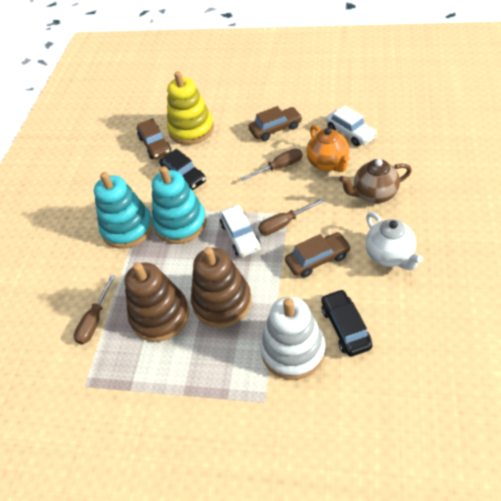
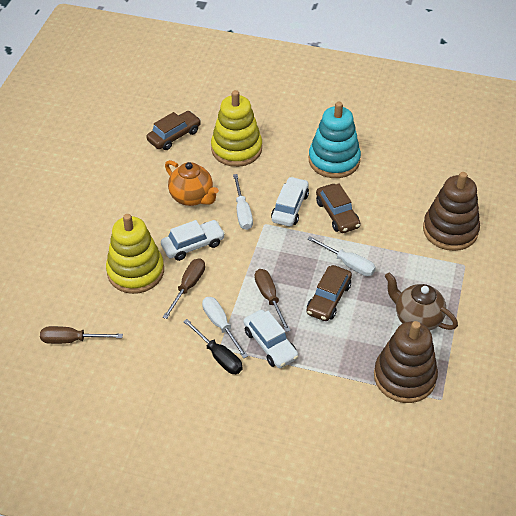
black car: [159,149,206,190] [321,289,373,357] = 2 -> none = 0
black screwdriver: none = 0 -> [183,319,243,374] = 1
turquoise stacking toy: [94,172,153,249] [152,166,207,244] = 2 -> [309,102,361,178] = 1
white car: [219,205,261,257] [326,106,377,146] = 2 -> [161,220,225,261] [243,310,298,368] [271,177,309,226] = 3
white screwdriver: none = 0 -> [202,297,248,358] [233,174,253,230] [308,236,376,276] = 3
white stacking toy: [260,296,326,380] = 1 -> none = 0
white teapot: [365,212,423,270] = 1 -> none = 0
yellow stacking toy: [167,71,214,145] = 1 -> [106,214,164,294] [211,90,262,167] = 2

